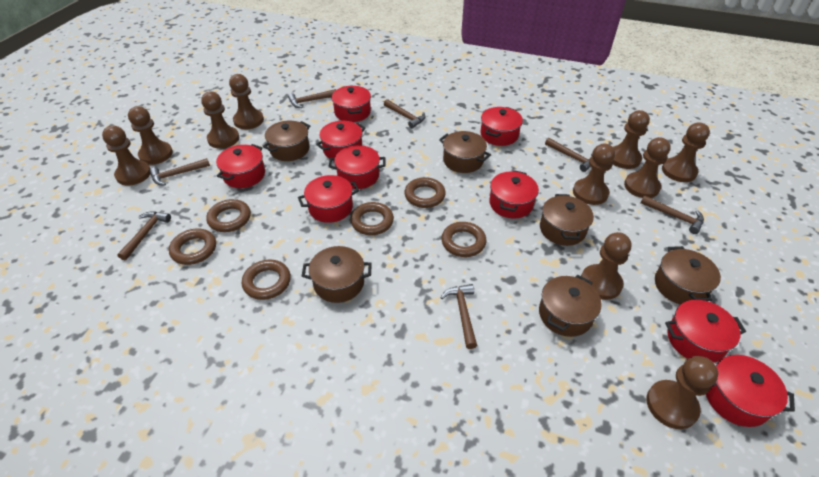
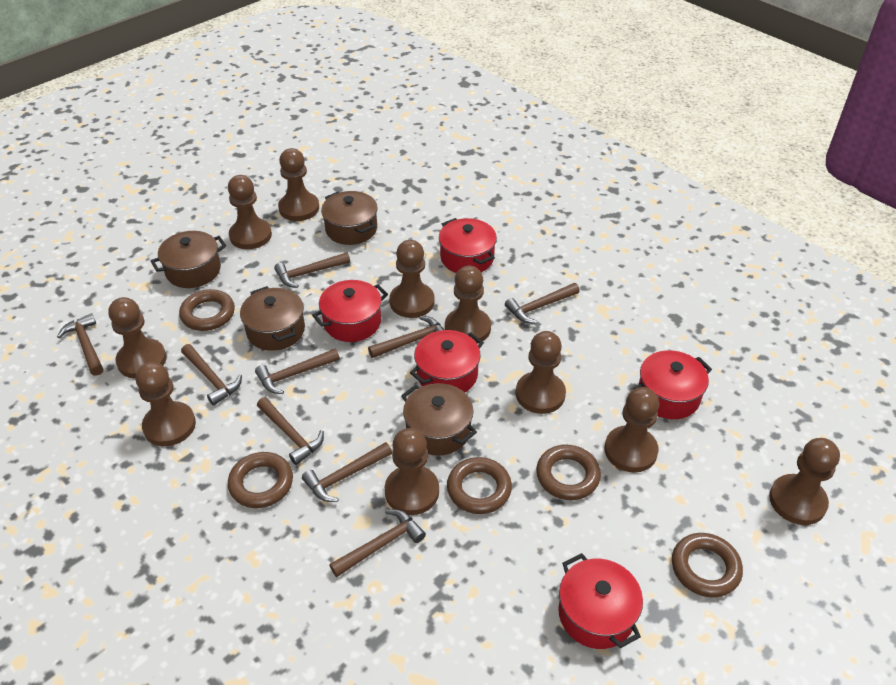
brown hammer: [117,212,171,260] [150,158,210,185] [288,89,336,108] [384,99,426,128] [440,284,477,349] [545,138,592,172] [641,195,704,234] = 7 -> [57,313,103,376] [181,344,242,406] [255,349,340,394] [257,397,324,465] [274,252,350,288] [302,442,392,502] [329,509,426,577] [368,316,444,358] [505,283,580,324] = 9
brown pot: [263,121,310,161] [302,246,372,303] [439,131,491,173] [539,275,602,337] [540,194,594,246] [655,246,721,305] = 6 -> [150,231,226,288] [240,286,305,351] [321,191,378,245] [401,383,477,456] = 4
brown ring: [169,229,216,265] [206,199,251,232] [242,260,291,300] [350,202,394,235] [404,177,446,208] [441,222,486,257] = 6 -> [179,289,235,331] [228,452,293,508] [447,457,512,514] [536,445,601,500] [672,533,743,598] = 5
red pot: [216,144,265,188] [298,175,359,223] [316,121,366,159] [329,145,385,189] [331,85,371,122] [480,107,523,146] [489,170,539,218] [665,300,746,363] [706,355,795,427] = 9 -> [312,280,388,342] [410,330,484,393] [439,218,497,273] [558,553,643,649] [634,350,712,419] = 5

